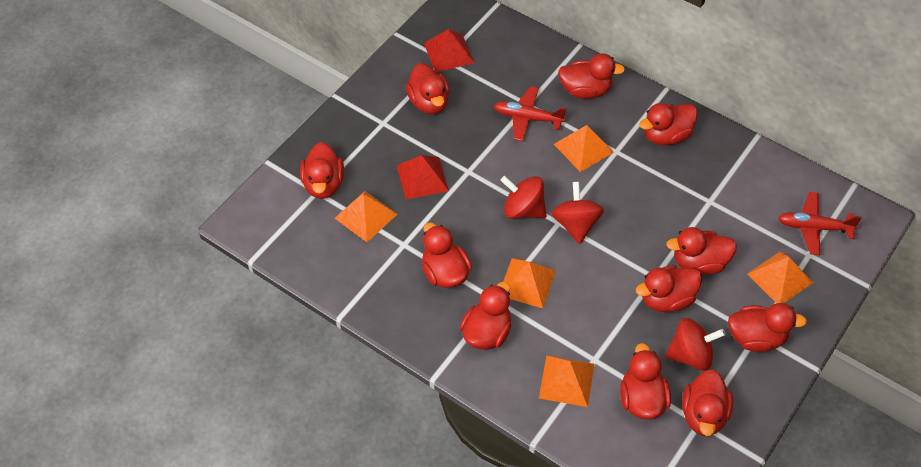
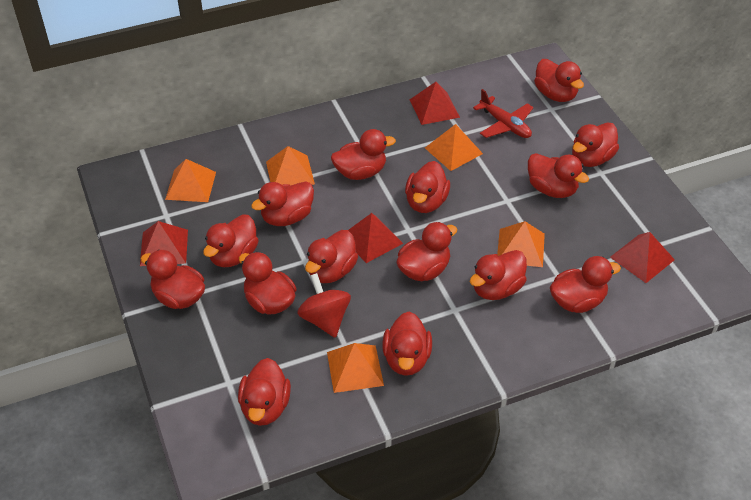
red duck: [300,142,344,199] [406,63,450,114] [422,222,472,288] [460,282,511,350] [558,53,625,99] [620,343,671,420] [635,265,702,312] [639,103,698,145] [666,227,737,275] [682,370,733,436] [728,303,807,352] = 11 -> [141,250,205,309] [203,215,259,267] [238,358,291,426] [239,252,297,314] [251,181,314,226] [305,230,358,283] [331,129,396,180] [382,312,432,376] [397,222,458,281] [405,161,450,213] [470,250,527,300] [528,153,589,198] [534,59,584,102] [550,256,621,313] [572,122,619,167] = 15
red plane: [494,86,566,141] [778,192,862,255] = 2 -> [473,89,534,138] = 1
red pyramid: [397,155,449,200] [424,29,474,72] = 2 -> [140,221,188,266] [348,213,403,263] [410,82,460,125] [610,232,675,283] = 4
red spinning top: [500,176,547,219] [552,182,604,244] [665,318,726,371] = 3 -> [297,273,351,338] = 1

